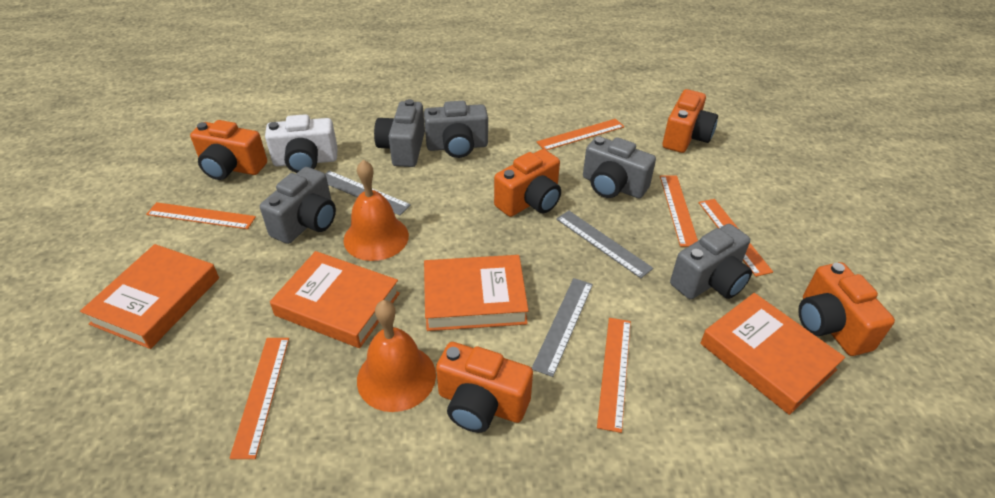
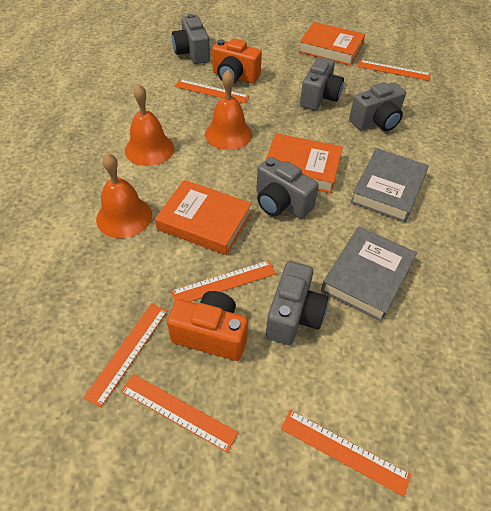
grey book: none = 0 -> [321,226,417,322] [350,148,429,222] = 2
grey ruler: [325,171,411,215] [532,278,593,377] [556,211,654,278] = 3 -> none = 0
orange bell: [343,160,409,261] [357,300,436,412] = 2 -> [96,153,152,238] [125,84,174,166] [205,70,252,150] = 3
orange book: [80,244,219,349] [270,251,400,348] [424,255,529,331] [700,293,845,415] = 4 -> [155,180,252,255] [266,133,343,193] [299,22,365,66] = 3
orange camera: [190,120,267,180] [436,342,533,433] [494,149,561,217] [663,89,718,153] [798,262,895,356] = 5 -> [167,291,248,361] [212,38,262,84] = 2
white camera: [265,114,337,173] = 1 -> none = 0

